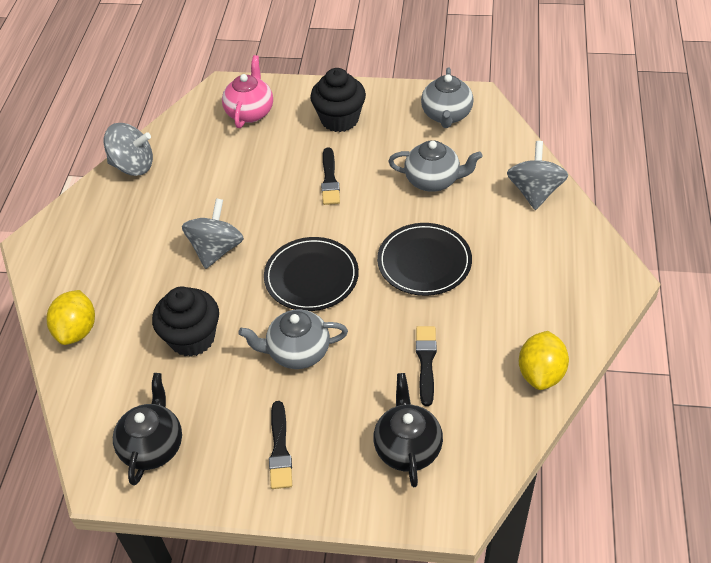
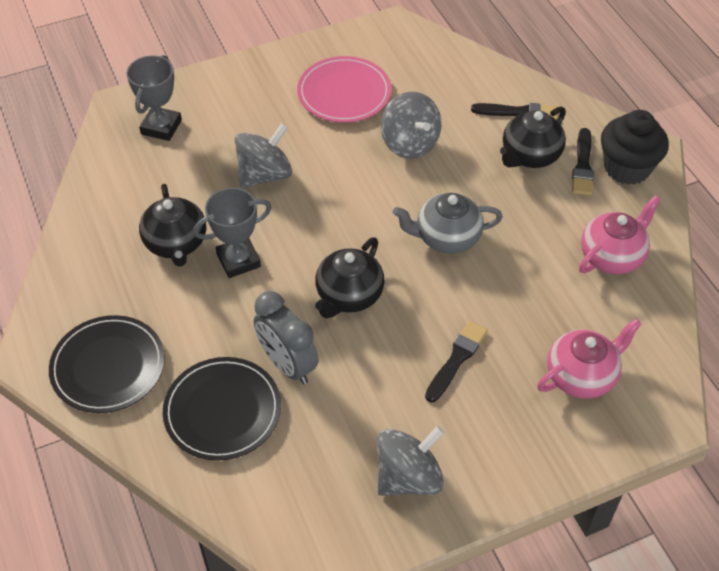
black cupcake: [152,287,219,357] [310,68,366,132] = 2 -> [601,110,669,185] = 1
black teapot: [113,373,182,485] [373,373,443,487] = 2 -> [139,184,206,267] [315,237,385,318] [500,107,566,168] = 3
grey clock: none = 0 -> [254,291,319,384] = 1
grey teapot: [238,309,348,369] [388,140,482,192] [421,67,474,128] = 3 -> [393,193,503,254] = 1
grey trophy: none = 0 -> [126,55,182,141] [193,188,272,278] = 2
pink plate: none = 0 -> [297,56,391,122] = 1
pink teapot: [222,55,273,128] = 1 -> [537,319,642,399] [579,195,661,274] = 2
yellow lemon: [47,290,95,345] [519,331,569,390] = 2 -> none = 0

